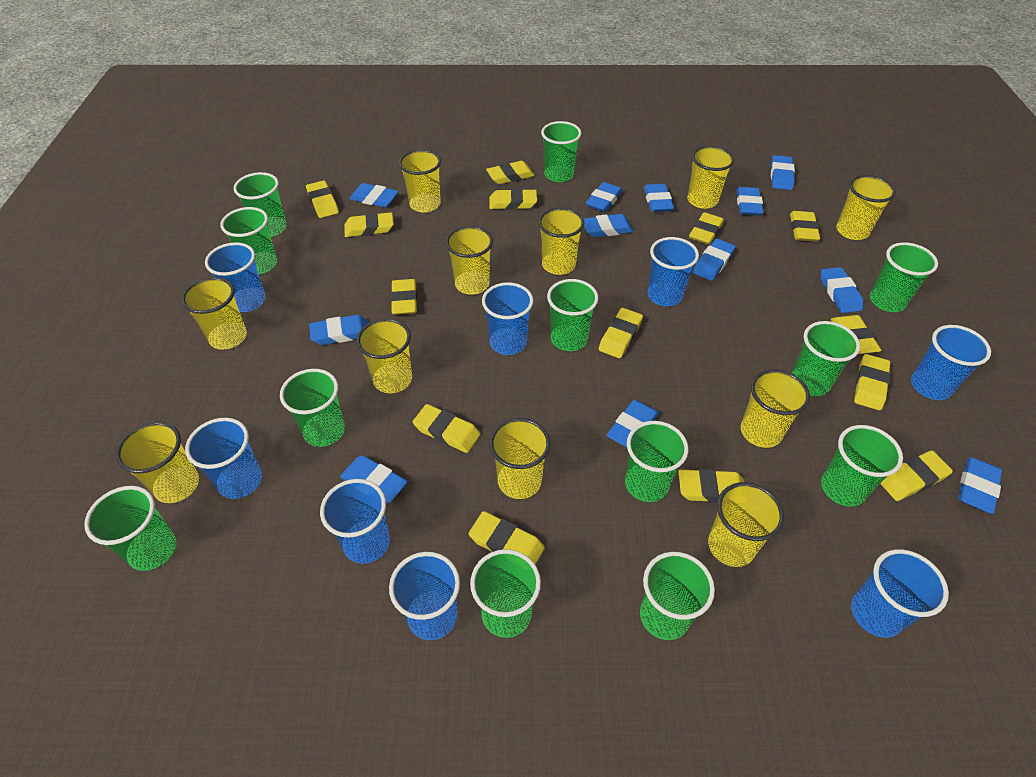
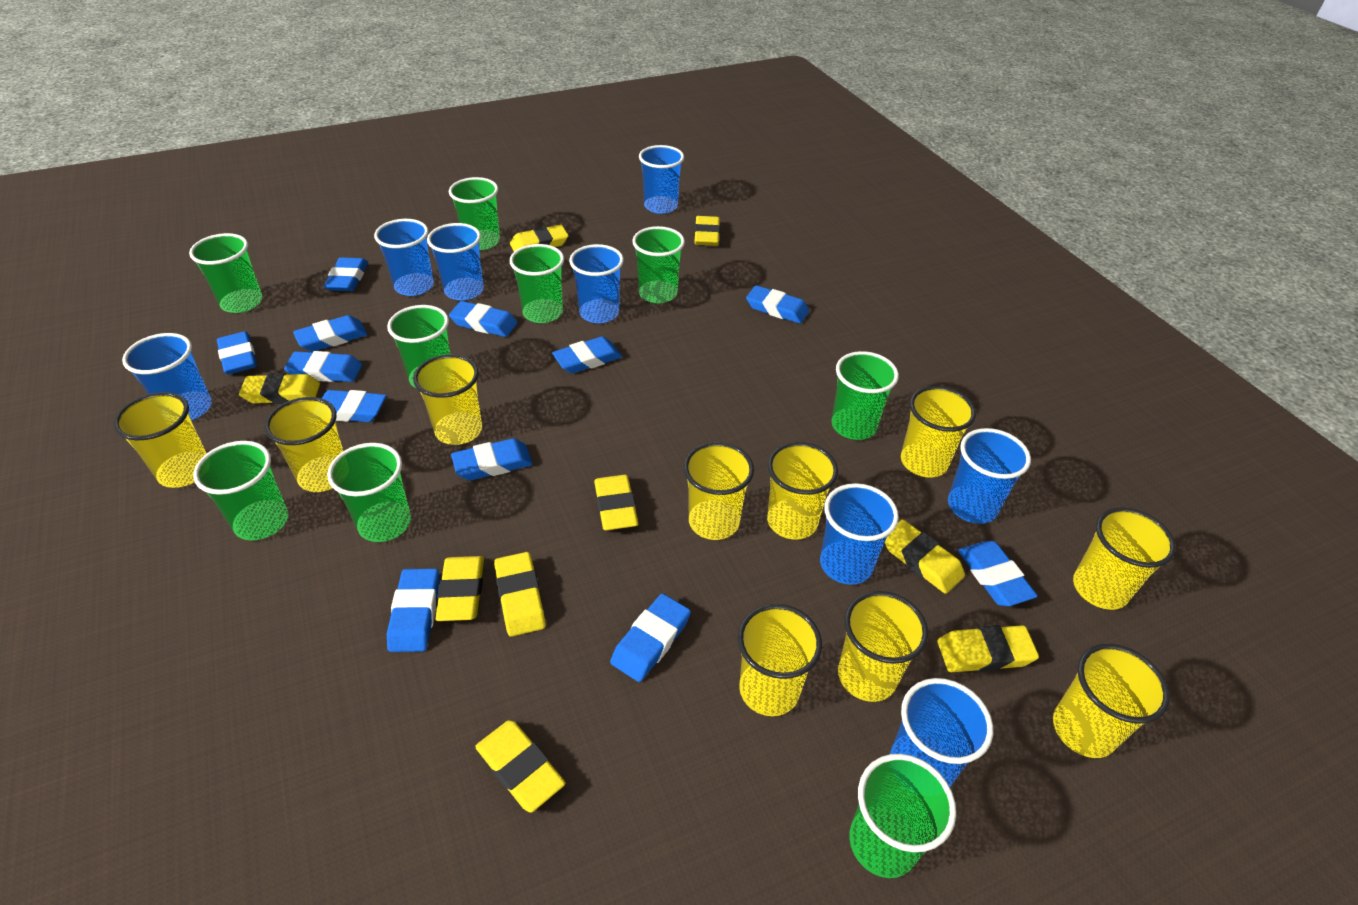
green cup: [84,486,176,571] [220,207,277,274] [234,172,287,237] [280,369,345,447] [470,549,541,638] [541,121,581,182] [547,279,598,351] [625,421,688,502] [640,552,715,640] [791,321,860,396] [821,425,903,507] [870,242,938,312] = 12 -> [189,233,263,313] [193,441,288,540] [327,443,411,542] [387,305,450,389] [449,177,500,250] [509,244,564,323] [632,226,685,303] [831,351,899,440] [849,754,956,878] = 9
yellow cup: [116,422,199,503] [181,277,247,350] [356,318,412,393] [399,149,441,213] [446,226,493,295] [489,418,550,499] [538,207,584,275] [687,146,735,209] [708,482,784,567] [741,370,810,448] [836,175,896,240] = 11 -> [113,392,207,488] [265,397,343,492] [413,354,482,445] [684,442,754,540] [738,604,822,716] [767,442,838,539] [838,591,928,702] [901,386,976,478] [1053,644,1170,758] [1073,507,1176,610] = 10
yellow eraser: [306,180,339,218] [344,212,394,237] [391,279,417,315] [413,404,481,453] [469,511,545,565] [486,161,535,184] [489,189,537,210] [599,308,643,358] [678,469,744,503] [689,212,724,245] [790,211,820,242] [831,315,881,354] [854,354,890,410] [880,451,953,501] = 14 -> [239,373,320,404] [435,556,484,621] [475,720,565,813] [494,552,546,637] [510,225,568,251] [594,475,639,530] [694,216,720,246] [885,520,965,594] [937,625,1039,672] = 9

